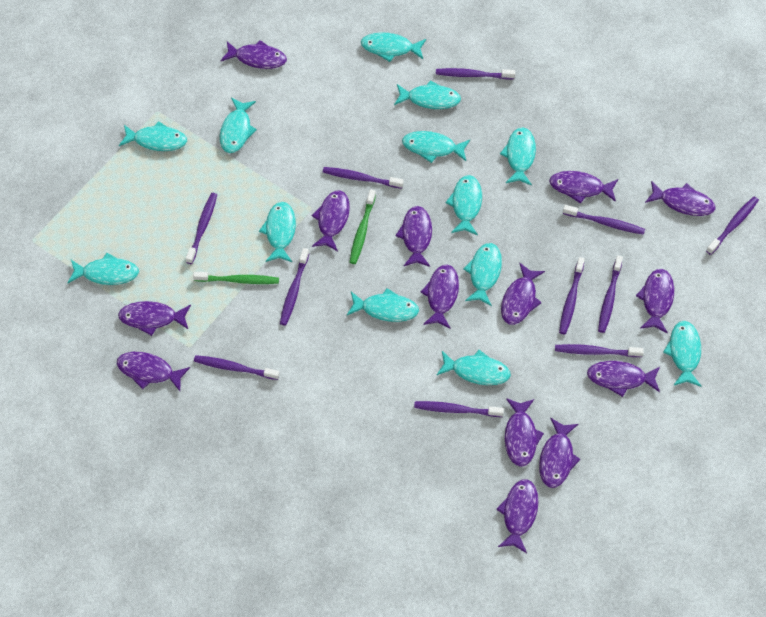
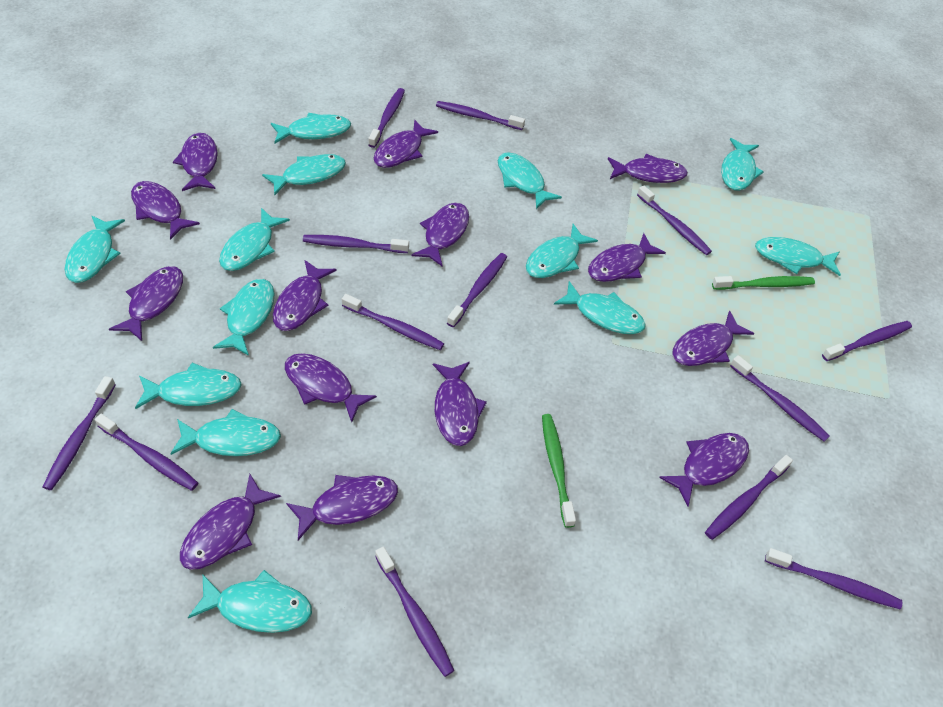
purple toothbrush: [186,193,217,264] [194,355,280,380] [280,248,309,325] [323,167,404,189] [414,401,504,417] [436,68,515,79] [555,344,644,357] [559,257,585,335] [563,205,645,235] [598,255,623,333] [706,197,759,255] = 11 -> [43,376,116,490] [95,414,198,491] [303,235,409,253] [342,294,444,350] [368,88,405,148] [375,547,454,677] [436,101,525,130] [447,253,507,327] [637,185,712,255] [705,455,793,540] [730,355,830,442] [765,548,902,610] [822,321,912,361] = 13

